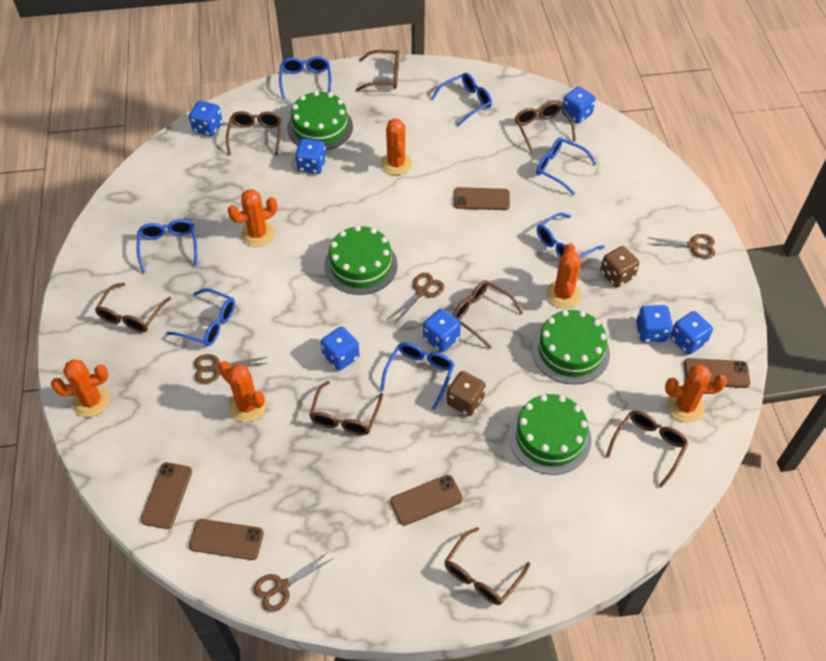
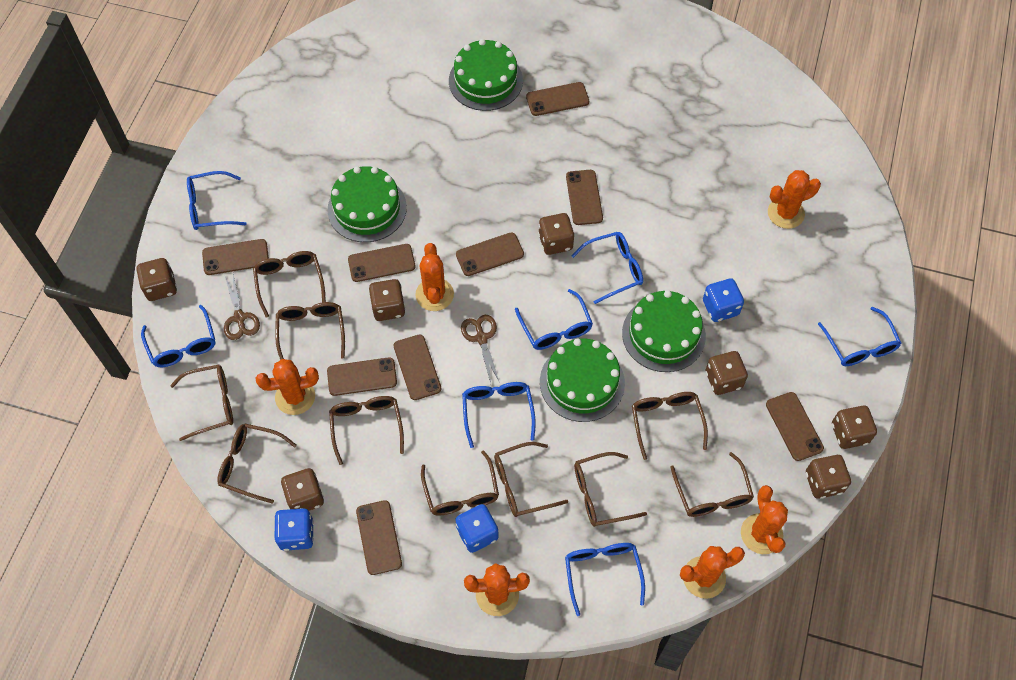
blue dice: [189,101,222,136] [295,139,326,174] [321,327,360,371] [423,308,461,352] [562,87,596,123] [636,305,673,343] [670,311,713,355] = 7 -> [274,508,314,551] [455,504,498,553] [703,278,744,322] = 3
brown dice: [447,371,486,416] [600,246,639,287] = 2 -> [136,258,177,301] [281,468,324,511] [369,279,405,321] [538,213,574,255] [706,351,748,395] [806,455,851,499] [832,406,877,449] = 7
brown glasses: [95,283,171,332] [226,111,281,155] [309,381,383,435] [356,50,399,91] [444,527,530,605] [452,280,523,349] [515,102,576,153] [606,411,689,488] = 8 -> [170,365,233,441] [217,424,297,504] [253,251,326,318] [275,302,345,360] [329,396,404,465] [421,450,499,516] [494,442,568,517] [574,452,647,527] [632,392,708,460] [670,452,754,517] = 10
brown phone: [140,462,192,529] [189,519,264,560] [390,475,463,526] [454,187,510,210] [684,358,750,388] = 5 -> [202,239,269,275] [327,357,397,396] [348,244,416,282] [356,500,402,575] [394,335,441,400] [456,232,524,276] [526,82,589,116] [566,170,603,225] [766,392,824,461] = 9
brown scissors: [194,354,268,384] [253,551,332,612] [389,273,444,323] [647,234,715,259] = 4 -> [224,274,260,340] [461,315,500,383] = 2

